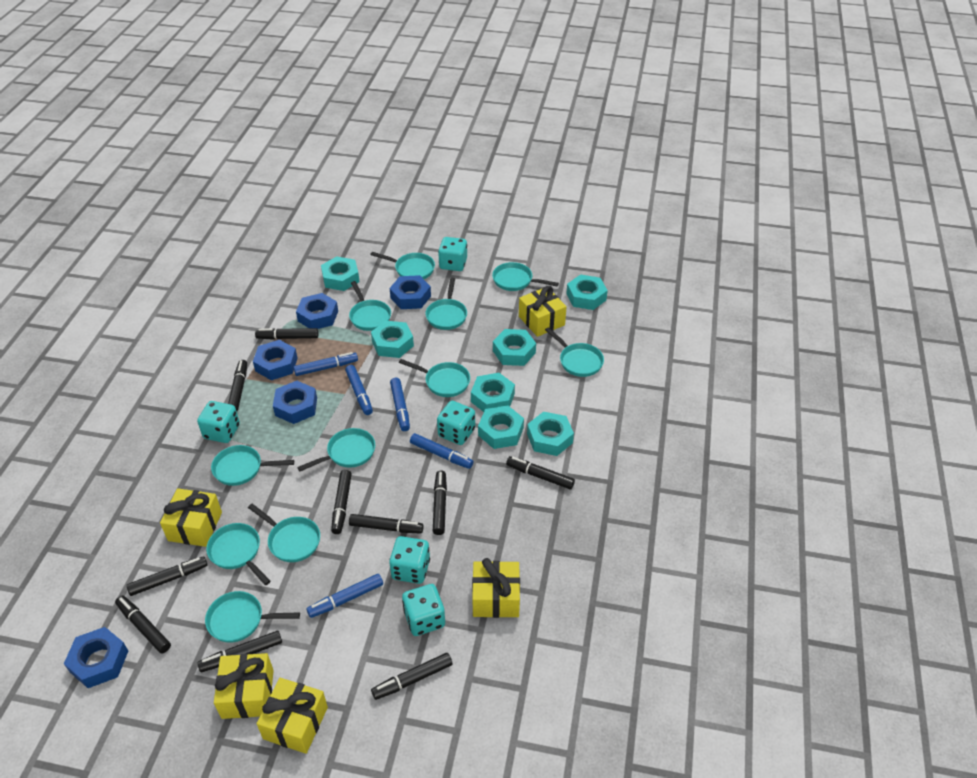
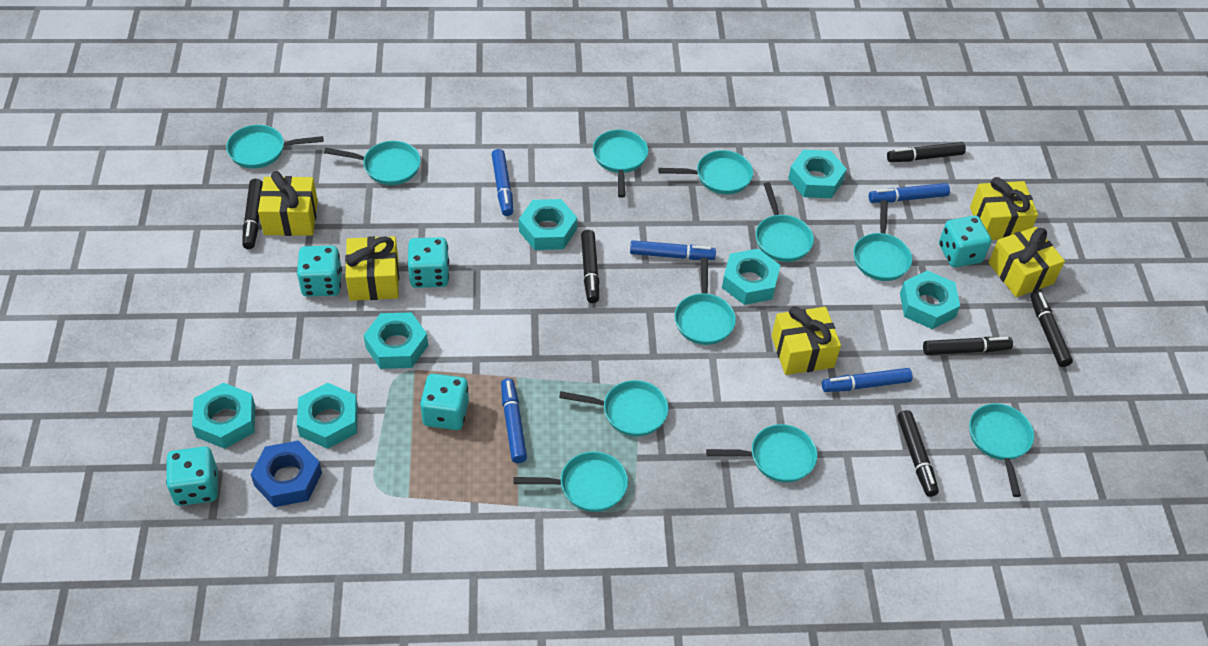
black marker: [115,596,171,653] [127,556,208,596] [197,631,282,672] [228,360,247,411] [255,328,318,340] [331,470,352,534] [349,514,424,534] [371,653,452,700] [433,471,447,535] [506,456,575,489] = 10 -> [242,179,263,249] [581,230,599,303] [887,142,966,162] [897,410,939,497] [923,337,1013,355] [1030,291,1073,367] = 6
blue nut: [64,627,128,688] [253,340,298,380] [273,381,317,424] [296,293,338,329] [390,275,431,309] = 5 -> [251,440,322,507] = 1

